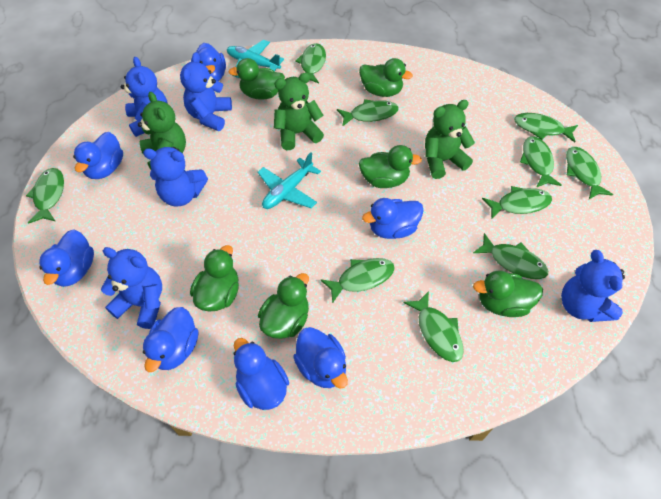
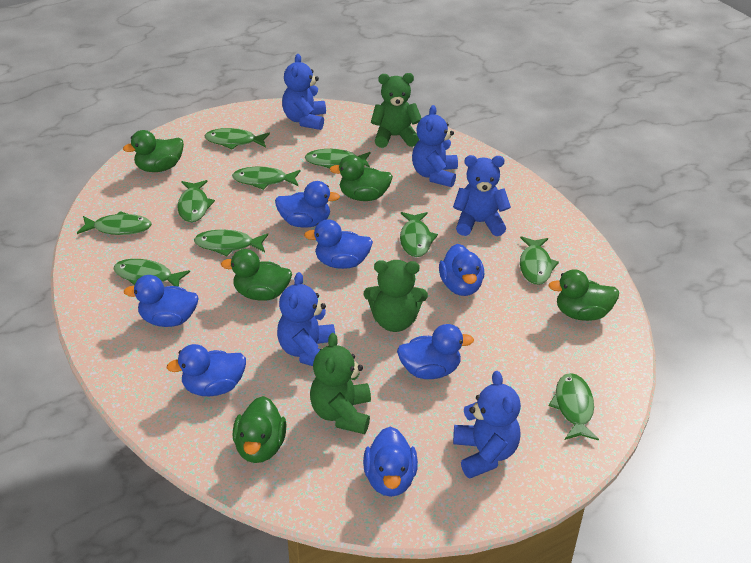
green duck: [190,245,239,311] [228,58,285,100] [258,273,309,339] [359,58,413,97] [359,145,422,188] [473,270,543,317] = 6 -> [123,130,184,172] [221,249,292,301] [233,396,286,463] [330,155,393,201] [548,269,619,321] = 5
turquoise plane: [227,40,284,78] [257,152,321,209] = 2 -> none = 0

